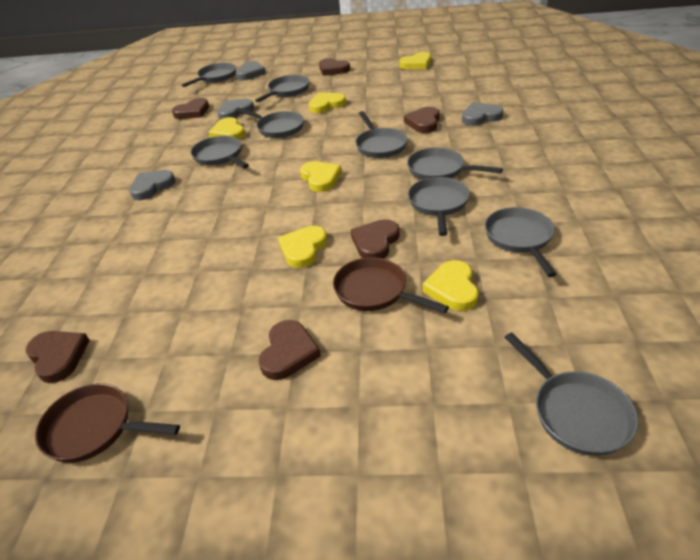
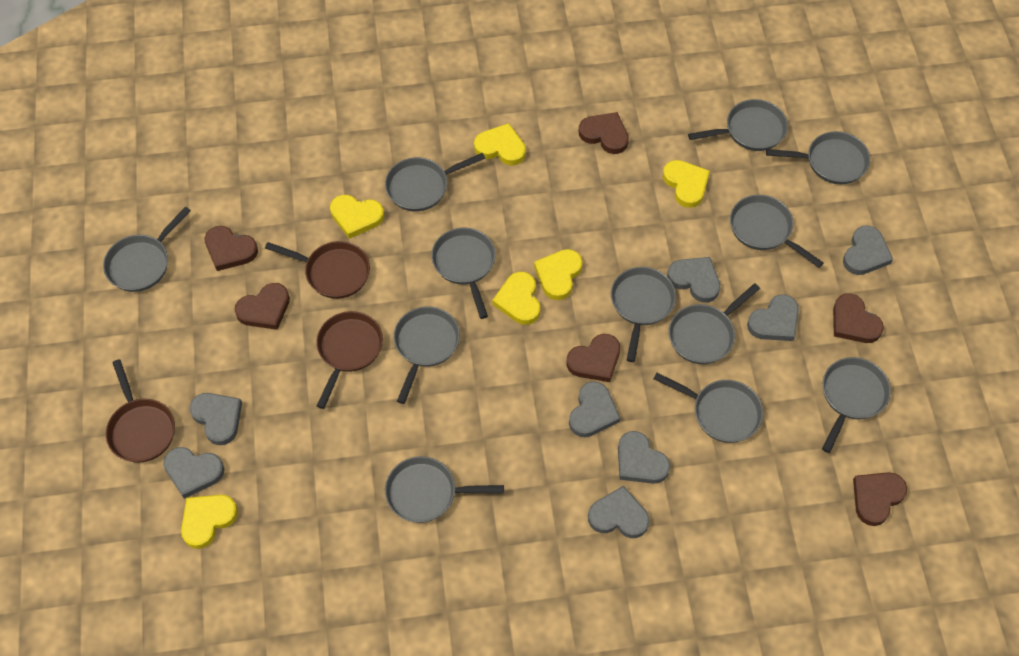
brown pan: [35,383,180,463] [333,257,449,313] = 2 -> [106,359,175,463] [265,241,370,299] [316,311,383,409] = 3
grey heart: [129,170,175,200] [217,99,254,119] [236,61,266,80] [462,103,504,126] = 4 -> [163,447,224,499] [190,393,242,445] [569,381,620,437] [588,486,650,538] [618,431,670,484] [667,257,720,303] [747,294,799,341] [843,225,893,275] = 8
grey pan: [182,63,236,87] [191,136,249,168] [236,108,304,138] [255,75,310,102] [355,111,408,158] [407,148,503,180] [408,177,470,236] [485,207,556,277] [504,332,639,456] = 9 -> [103,206,191,292] [385,153,485,211] [385,456,504,523] [394,306,460,404] [431,228,496,319] [611,267,676,362] [653,372,763,443] [669,283,760,364] [688,99,788,151] [730,195,823,268] [766,131,870,184] [822,357,891,453] = 12

